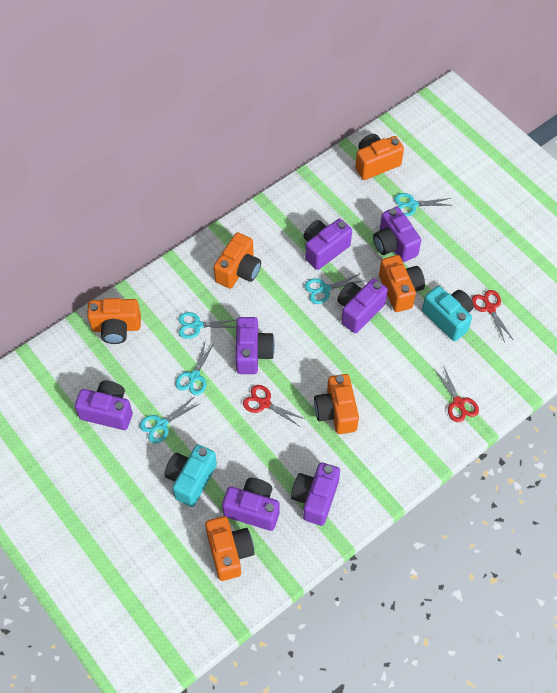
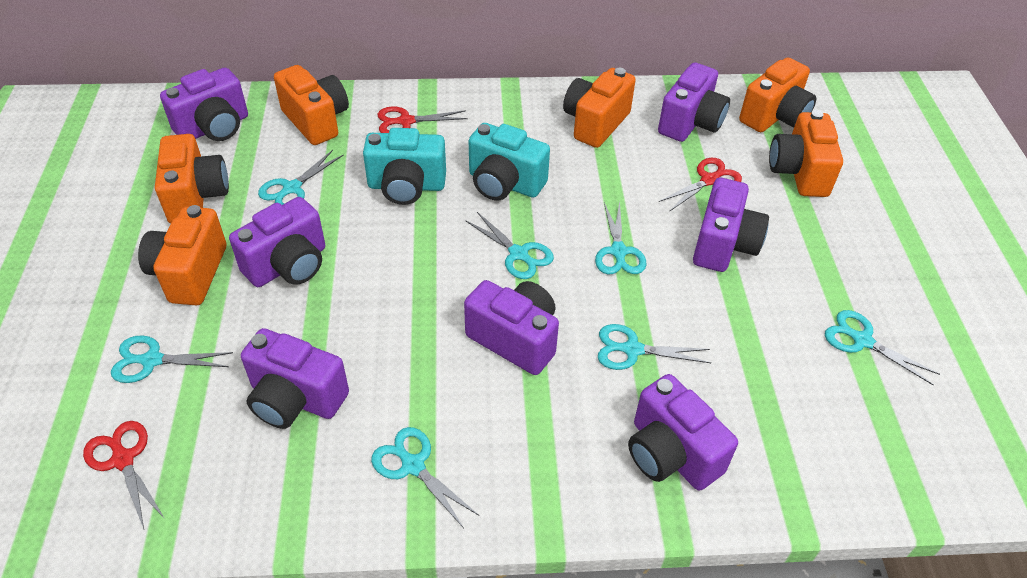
turquoise scissors: [139,397,201,443] [175,340,215,395] [178,312,237,339] [304,274,365,304] [394,193,451,217] = 5 -> [111,335,233,383] [258,150,344,205] [371,427,479,528] [465,212,554,279] [595,201,646,274] [598,324,711,370] [825,310,940,386] = 7

